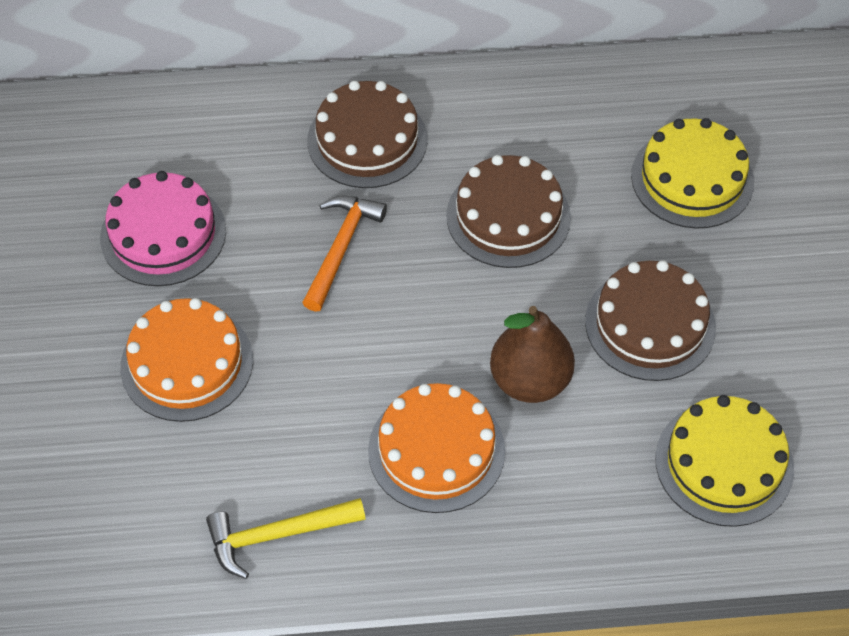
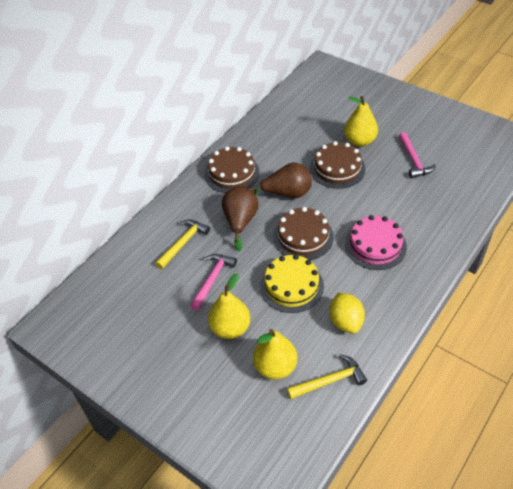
brown pear: [490,306,575,403] = 1 -> [222,186,259,251] [251,162,312,198] = 2
orange cake: [120,298,253,422] [368,383,505,513] = 2 -> none = 0
orange hammer: [302,195,387,312] = 1 -> none = 0
pink hammer: none = 0 -> [190,254,237,311] [399,132,436,178] = 2
yellow cake: [631,118,754,229] [655,395,794,527] = 2 -> [260,254,324,313] = 1
yellow hammer: [206,498,366,579] = 1 -> [155,219,210,269] [287,354,367,399] = 2
yellow lemon: none = 0 -> [329,293,365,333] = 1
yellow pear: none = 0 -> [208,273,250,339] [253,329,297,379] [344,96,378,146] = 3

